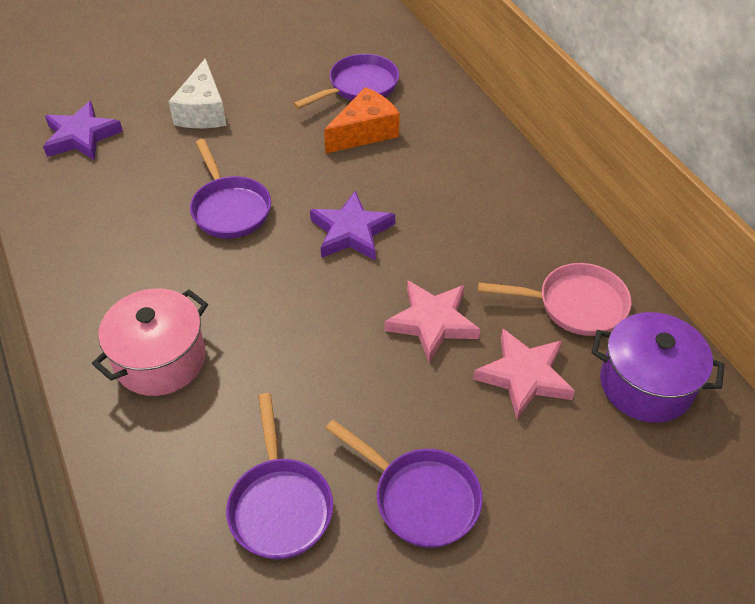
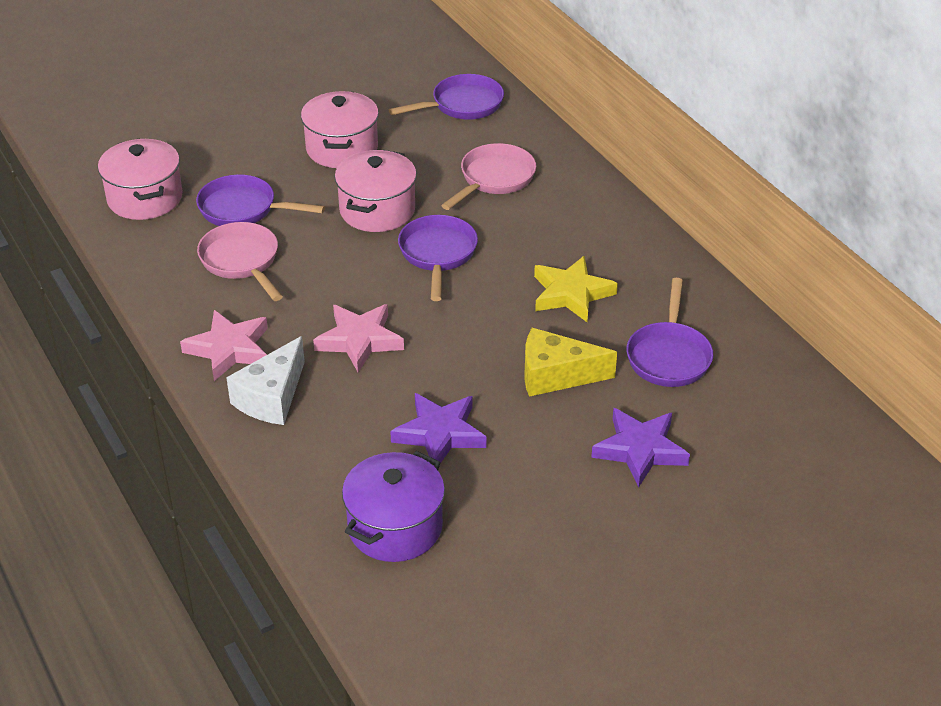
orange cheese: [324,87,400,153] = 1 -> none = 0
pink pan: [478,263,631,336] = 1 -> [197,222,283,301] [441,143,536,210] = 2
pink pot: [92,288,208,396] = 1 -> [98,138,182,220] [301,91,379,168] [335,150,417,232] = 3
yellow cheese: none = 0 -> [524,328,617,397] = 1
yellow star: none = 0 -> [534,256,618,322] = 1

